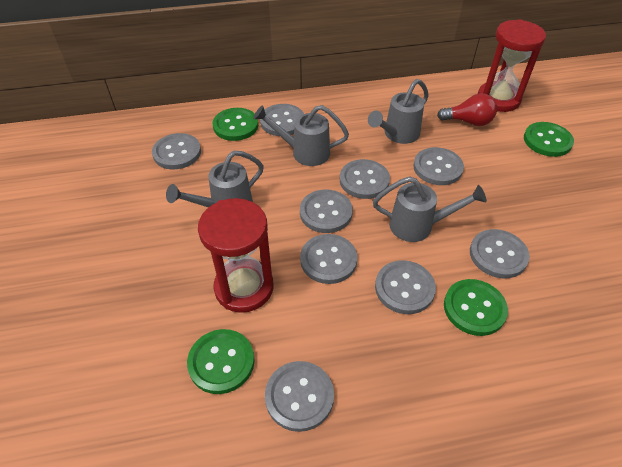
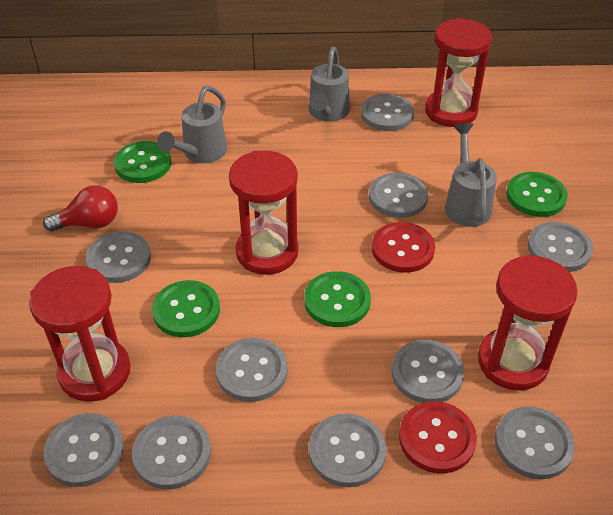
grey button: [152,133,201,169] [260,104,304,136] [265,361,334,432] [300,189,353,233] [300,234,358,284] [340,159,390,199] [375,260,436,314] [413,147,464,185] [470,229,530,278] = 9 -> [44,413,124,487] [86,231,151,283] [132,415,211,490] [216,338,288,402] [309,413,386,487] [361,94,414,131] [369,173,428,218] [392,340,464,403] [495,406,575,479] [528,222,593,272] = 10
grey watering can: [166,151,264,208] [253,105,349,166] [368,79,429,144] [373,176,487,242] = 4 -> [157,86,227,163] [309,47,350,122] [445,123,497,227] = 3
red button: none = 0 -> [372,222,435,273] [399,401,477,473] = 2
red hourglass: [198,198,274,313] [478,19,546,112] = 2 -> [29,266,131,402] [229,151,298,275] [425,18,492,127] [478,255,578,391] = 4

